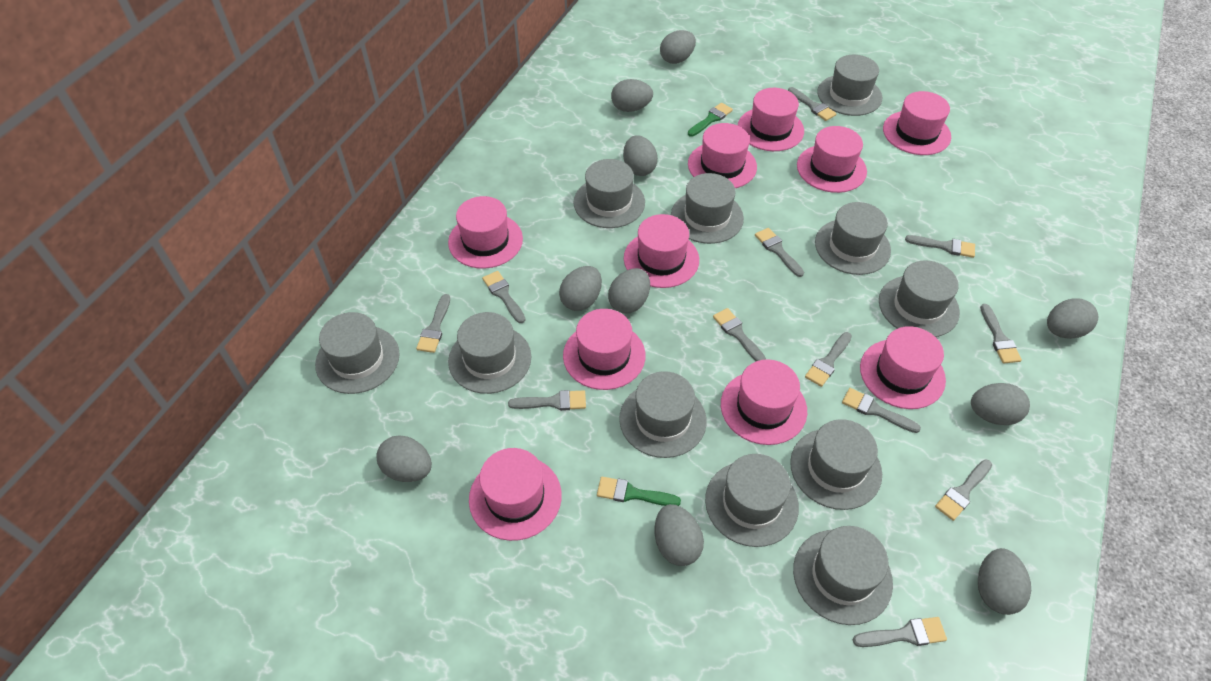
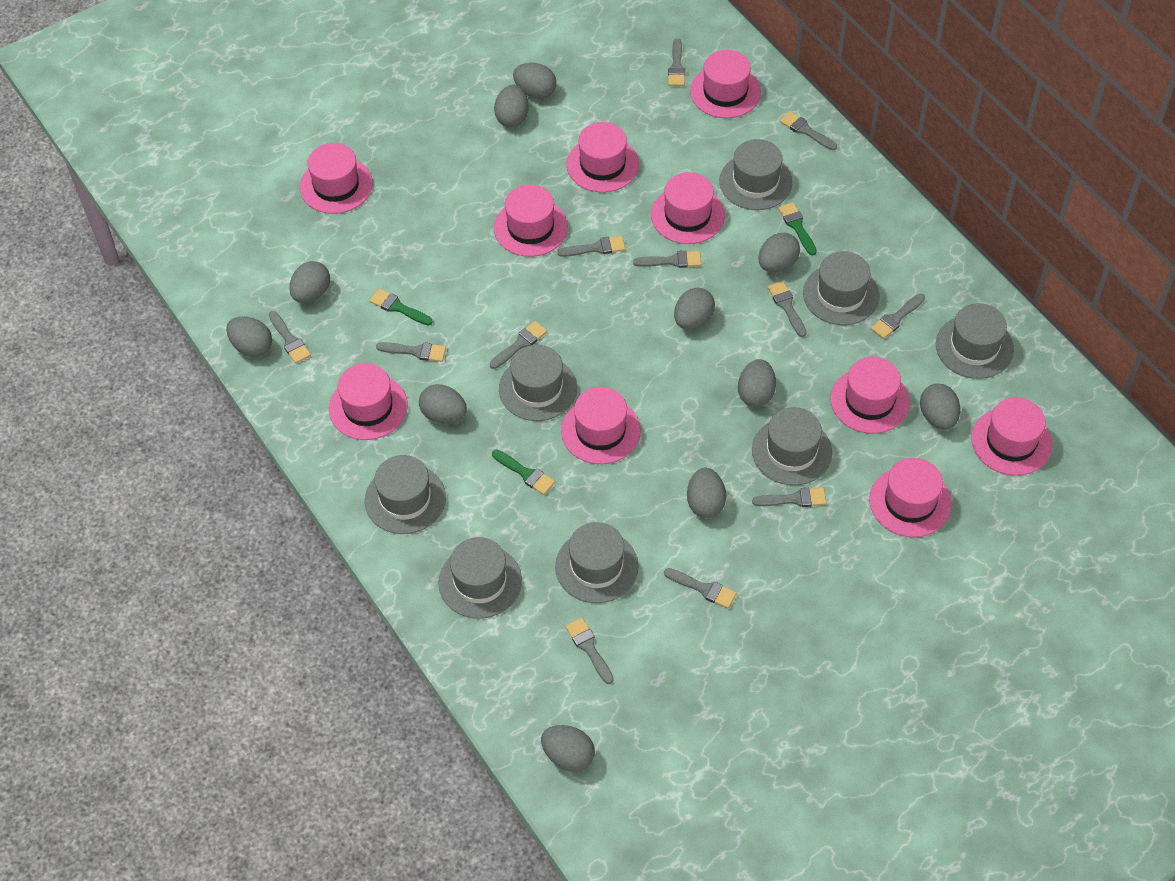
green brush: [597,477,681,506] [688,103,733,137] = 2 -> [370,289,433,326] [492,449,555,495] [778,202,817,255] = 3
grey egg: [376,435,432,482] [559,266,602,311] [608,268,650,313] [611,79,653,112] [623,135,658,176] [655,504,704,566] [660,30,696,64] [971,383,1030,425] [978,548,1031,615] [1047,298,1098,339] = 10 -> [226,316,272,357] [289,261,330,303] [419,384,467,424] [494,85,529,127] [513,63,556,99] [541,725,595,772] [674,287,715,330] [687,468,726,518] [738,359,776,407] [758,233,800,272] [920,384,960,430] = 11
grey hat: [315,312,400,394] [448,312,531,394] [574,159,645,228] [619,371,707,458] [671,173,744,244] [705,454,799,547] [790,419,882,510] [793,526,893,625] [815,202,891,275] [817,55,882,116] [879,260,960,337] = 11 -> [365,455,446,534] [438,537,522,619] [499,345,577,421] [555,522,638,603] [719,139,793,210] [752,407,832,485] [803,251,879,325] [936,303,1014,379] = 8

